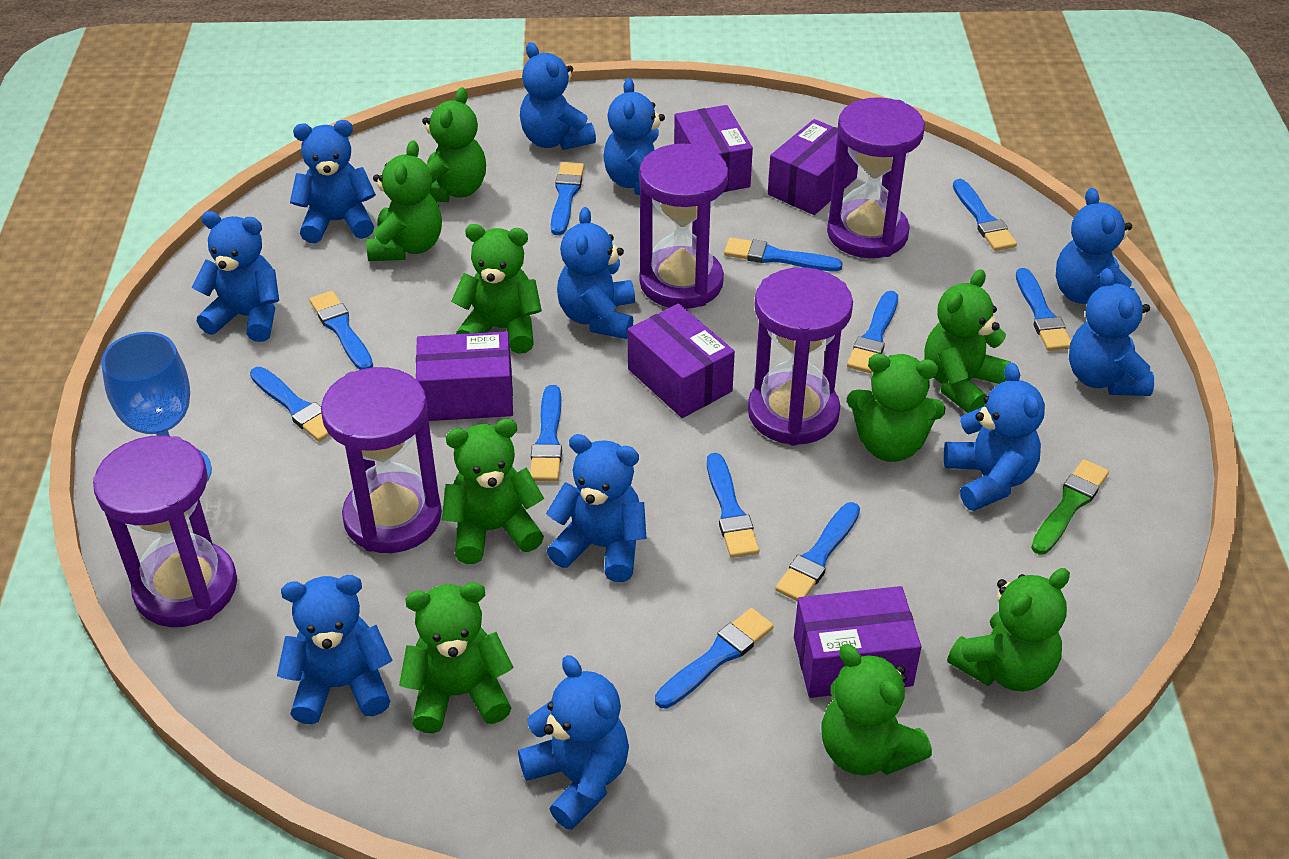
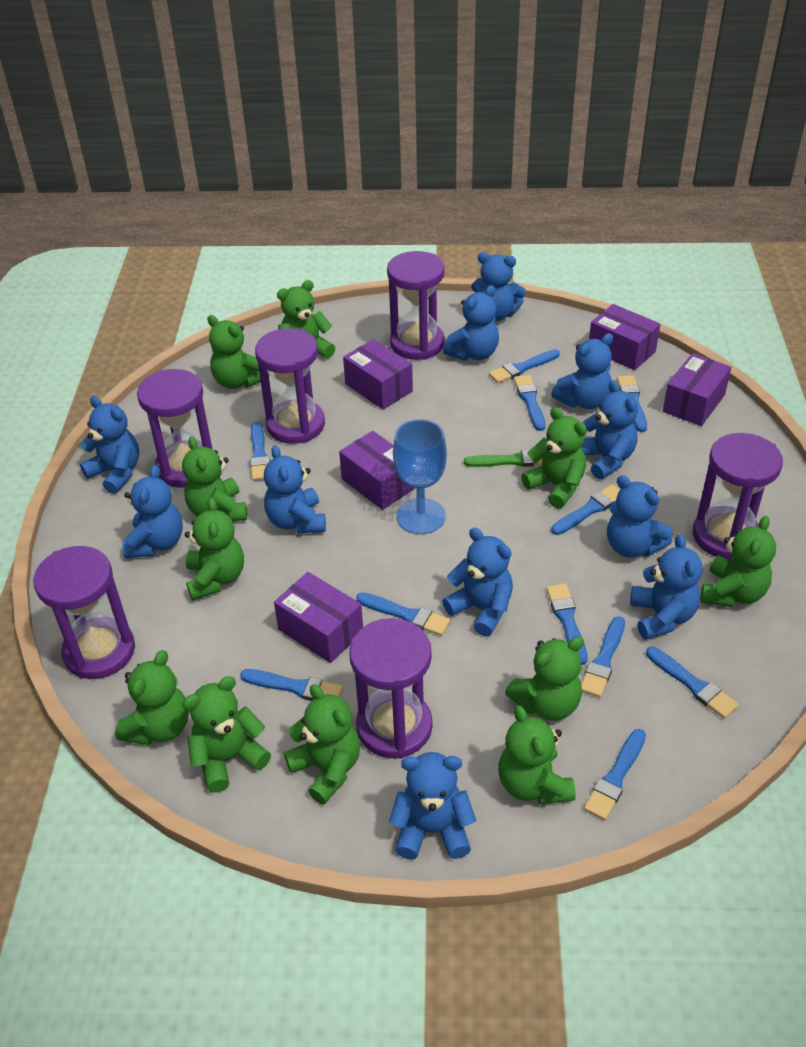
green teddy bear: [366,140,442,261] [399,582,514,734] [422,87,486,202] [442,418,544,564] [451,224,542,354] [822,644,932,775] [847,354,946,462] [924,269,1011,413] [947,568,1070,692] = 9 -> [115,650,189,745] [182,437,247,522] [182,676,271,793] [185,498,244,600] [207,315,260,389] [277,280,335,358] [284,684,360,805] [498,705,576,804] [505,636,584,721] [521,407,587,508] [701,516,776,607] = 11
purple hourglass: [93,435,237,627] [321,367,442,553] [639,143,728,309] [748,267,853,446] [827,97,925,258] = 5 -> [33,546,135,679] [137,369,213,488] [255,328,325,444] [349,618,432,759] [387,251,445,360] [693,433,783,560] = 6

